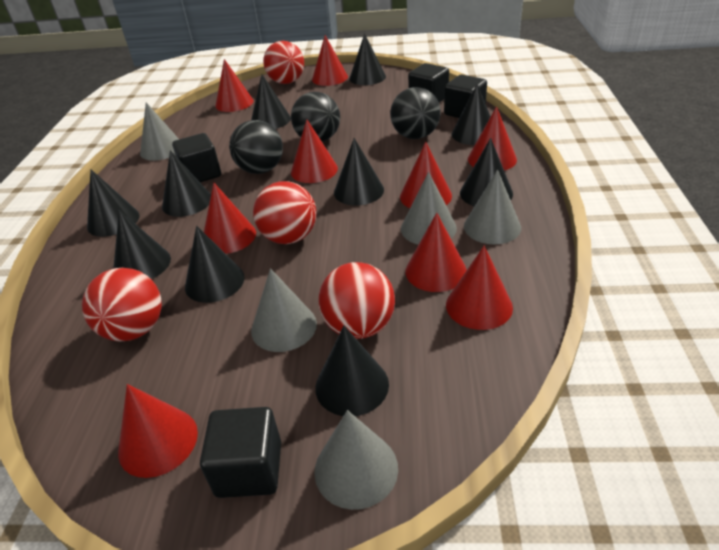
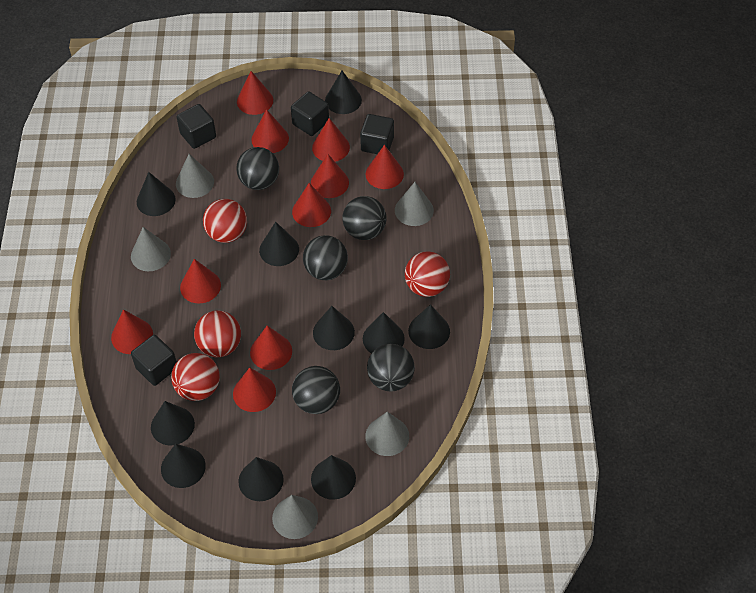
black ball: [229,120,283,174] [291,92,340,142] [390,87,441,139] = 3 -> [236,147,279,190] [292,366,340,414] [303,235,348,280] [342,196,387,240] [367,344,415,391] = 5
red cone: [118,384,198,478] [204,183,256,254] [215,59,253,112] [291,120,338,183] [312,35,348,86] [400,142,452,208] [405,213,467,292] [446,246,513,330] [468,106,517,171] = 9 -> [111,309,153,354] [180,259,221,303] [233,367,276,412] [237,71,273,115] [250,325,292,370] [251,109,289,153] [292,183,331,227] [311,154,349,198] [312,118,350,162] [366,145,404,189] = 10

